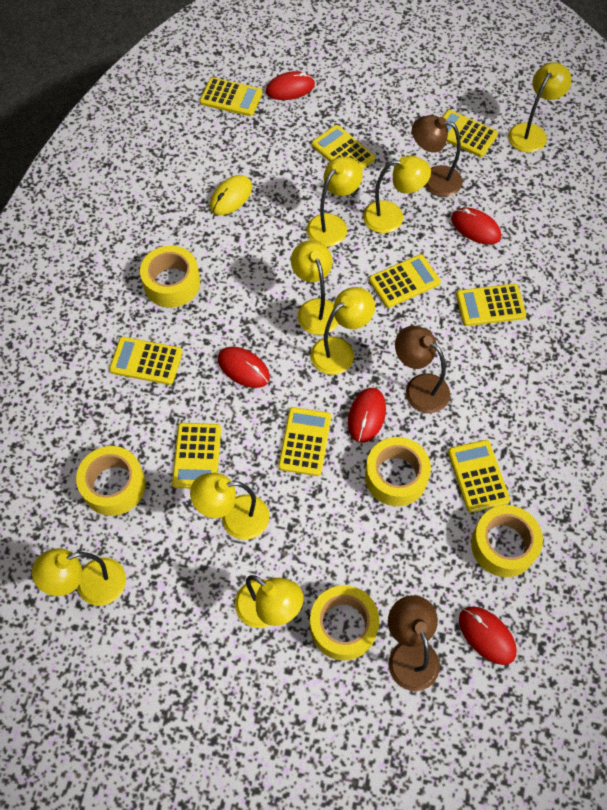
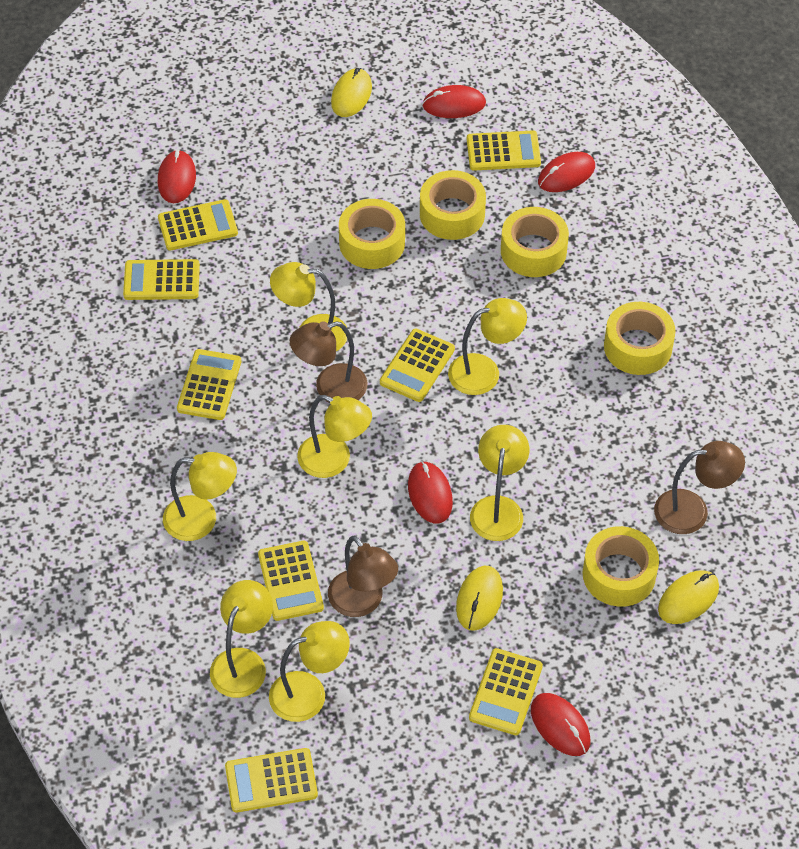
yellow calculator: [109,337,183,385] [172,423,221,489] [200,77,263,116] [278,407,331,476] [312,125,375,169] [369,254,441,308] [443,110,498,157] [448,440,510,513] [456,284,526,326] = 9 -> [123,259,200,300] [158,199,238,250] [177,349,241,420] [225,748,318,812] [258,541,324,621] [380,329,455,402] [467,130,541,171] [469,648,543,735] = 8
yellow lamp: [32,548,126,606] [190,473,269,540] [235,575,303,628] [291,240,339,335] [307,157,363,247] [311,287,375,375] [363,156,431,233] [508,62,572,153] = 8 -> [163,452,237,541] [210,580,273,698] [269,621,350,722] [270,262,347,351] [297,395,372,478] [448,298,527,395] [470,425,529,541] = 7
yellow mouse: [210,175,252,215] = 1 -> [331,68,372,117] [456,566,503,631] [658,570,719,624] = 3

